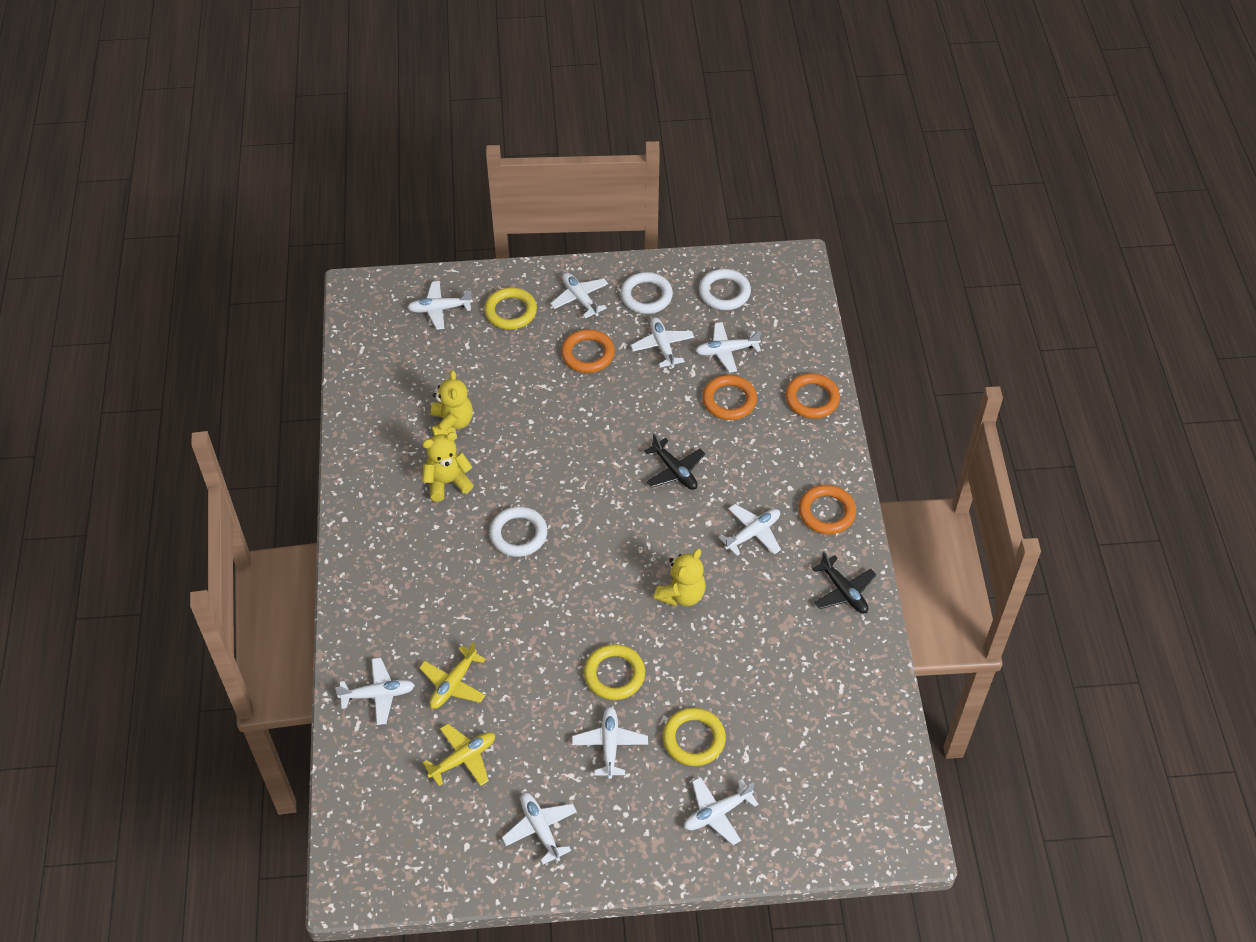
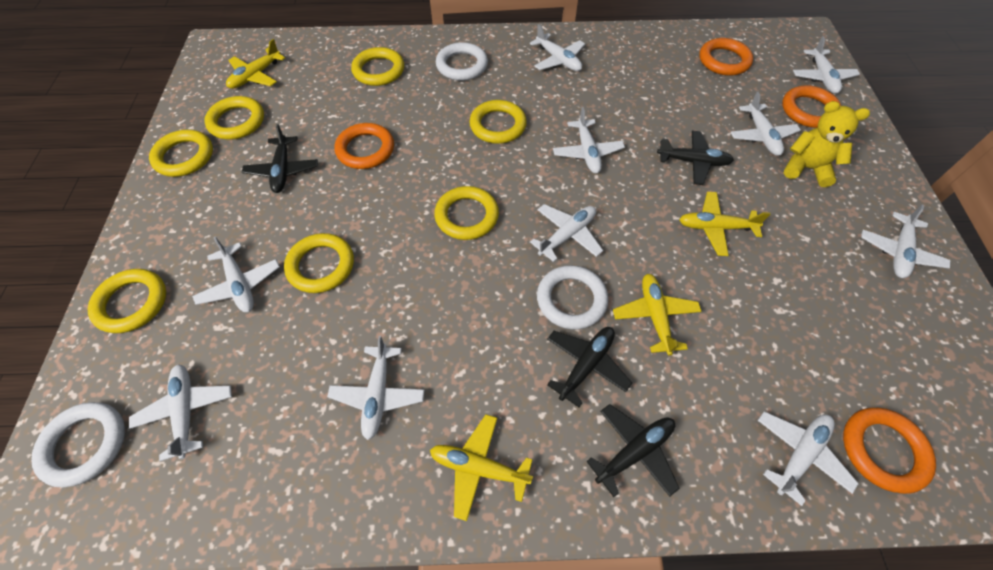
black plane: [644,434,705,490] [812,551,876,614] = 2 -> [242,124,318,193] [547,327,632,407] [586,404,680,497] [657,131,734,185] = 4
white plane: [335,658,415,725] [407,281,473,330] [502,793,577,865] [550,273,608,318] [572,707,648,779] [631,317,694,368] [684,777,759,845] [696,322,761,373] [719,504,781,556] = 9 -> [129,364,232,461] [192,236,280,312] [327,336,424,440] [530,24,585,71] [530,204,603,262] [553,107,625,174] [730,92,801,156] [758,411,859,506] [793,36,860,94] [861,205,951,278] = 10
yellow plane: [419,642,486,709] [423,724,495,786] = 2 -> [226,39,285,89] [430,414,533,521] [613,274,702,356] [679,192,770,256] = 4
yellow ring: [484,287,537,330] [584,644,645,700] [663,708,726,766] = 3 -> [88,269,166,333] [149,130,213,177] [204,96,264,140] [284,233,354,293] [351,47,404,86] [434,186,499,240] [469,100,527,144] = 7
yellow teddy bear: [422,432,473,502] [431,370,473,436] [654,549,706,606] = 3 -> [784,101,870,187] = 1

